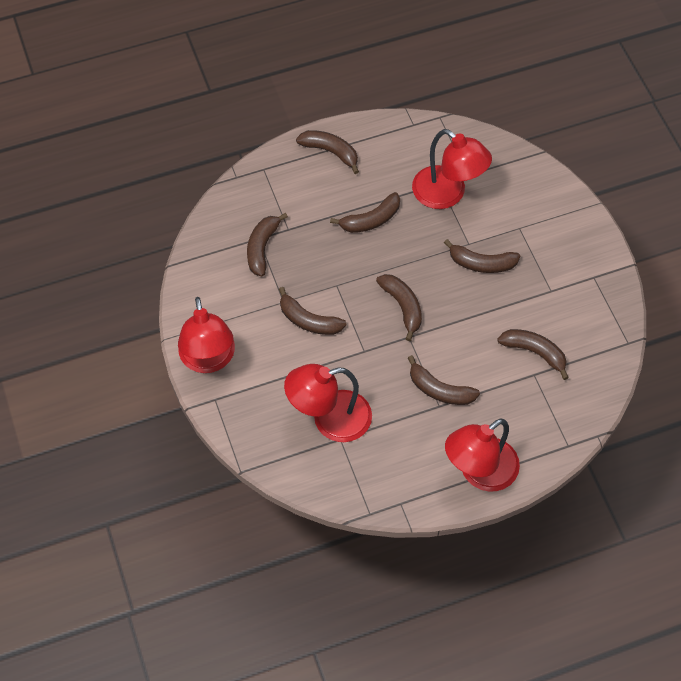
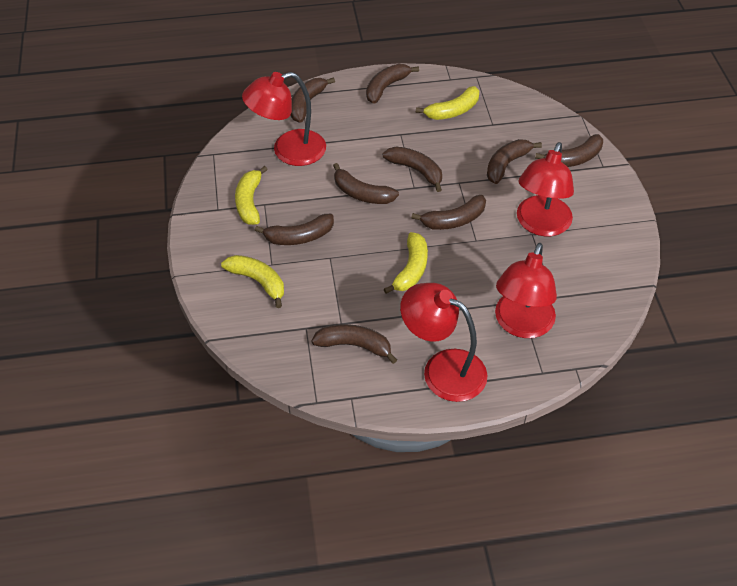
brown banana: [247,213,288,276] [279,287,347,335] [296,130,359,174] [330,192,400,233] [376,274,422,341] [408,355,480,405] [444,239,520,273] [497,329,569,380] = 8 -> [255,214,334,245] [291,77,335,123] [312,324,397,364] [333,163,399,204] [366,64,419,104] [383,147,442,192] [411,195,486,230] [487,139,542,184] [535,134,603,167] = 9
yellow banana: none = 0 -> [221,255,284,308] [235,166,268,225] [384,232,428,294] [416,86,479,120] = 4

